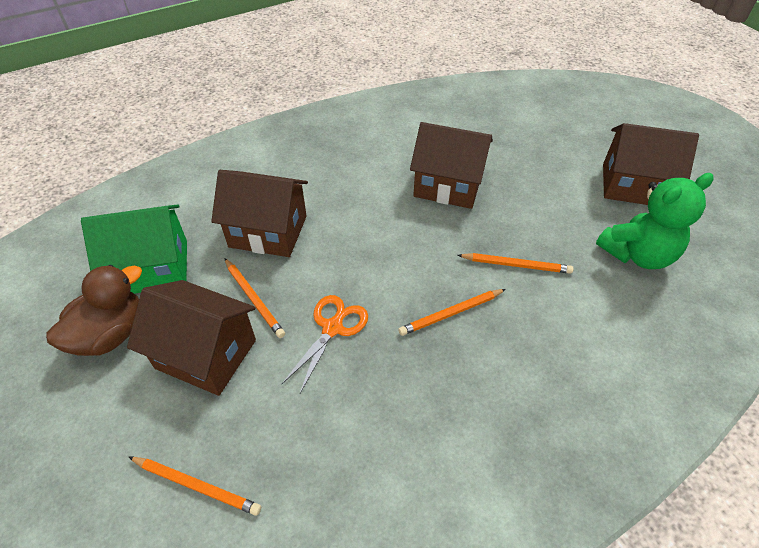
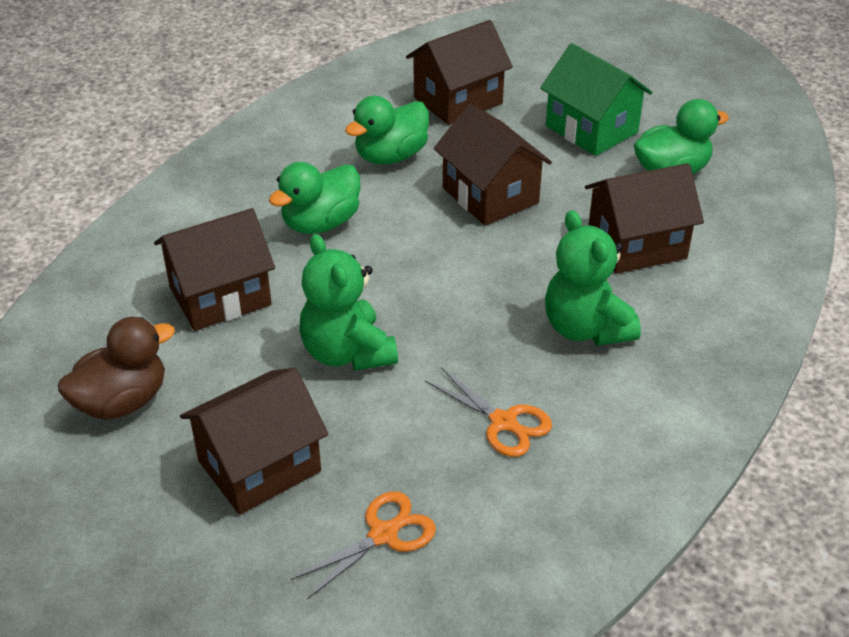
brown house: [127,280,256,396] [211,170,308,257] [410,122,493,209] [603,123,699,205] = 4 -> [154,208,275,331] [180,368,328,515] [406,20,513,125] [434,104,552,226] [585,163,704,274] = 5
green duck: none = 0 -> [269,162,360,234] [345,96,429,165] [634,99,729,175] = 3
green teddy bear: [596,173,714,269] = 1 -> [299,234,398,371] [545,210,641,346] = 2
orange pencil: [129,457,261,515] [224,258,285,338] [398,289,506,336] [458,253,574,274] = 4 -> none = 0
orange scissors: [282,295,368,393] = 1 -> [291,491,436,599] [425,367,552,457] = 2

